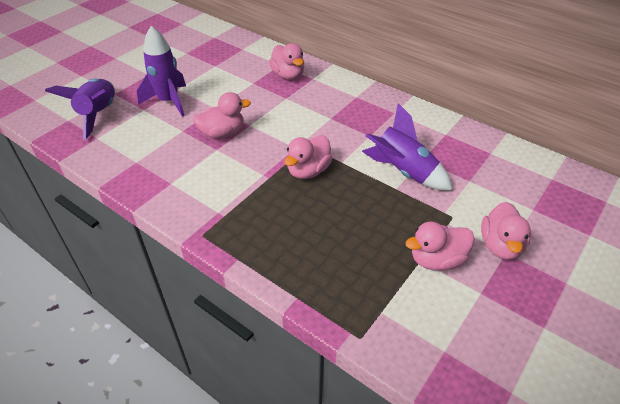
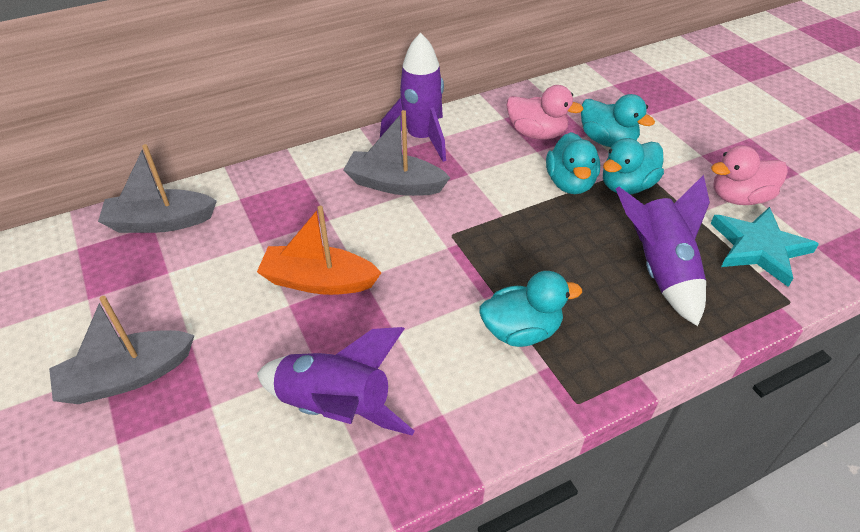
grey boat: none = 0 -> [49,296,195,404] [98,144,217,233] [343,110,450,196] = 3
orange boat: none = 0 -> [257,206,382,295] = 1
pink duck: [193,92,251,139] [269,43,304,80] [284,135,332,179] [405,222,475,271] [481,202,531,260] = 5 -> [507,85,583,139] [711,145,788,205] = 2
turquoise duck: none = 0 -> [480,271,582,347] [546,132,600,194] [581,94,655,147] [603,138,664,194] = 4
turquoise star: none = 0 -> [711,207,819,287] = 1

